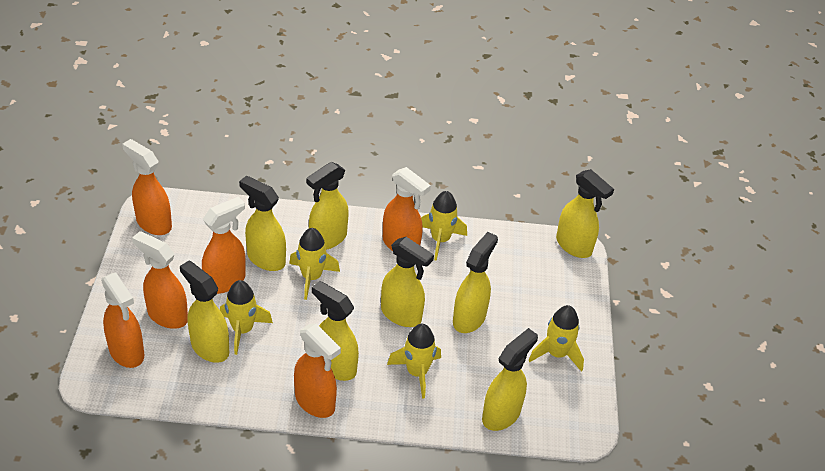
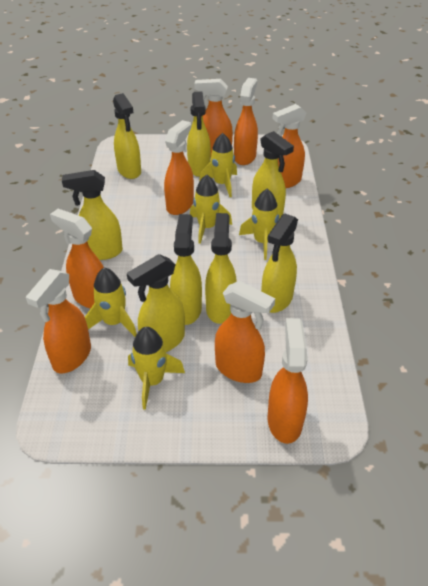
orange spray bottle: [101,273,144,368] [122,139,172,235] [132,231,188,329] [202,197,246,294] [294,324,341,418] [383,167,431,251] = 6 -> [26,269,91,373] [50,209,104,309] [164,120,194,215] [194,79,233,154] [215,281,275,383] [234,78,258,165] [268,318,308,444] [272,104,306,188] = 8

